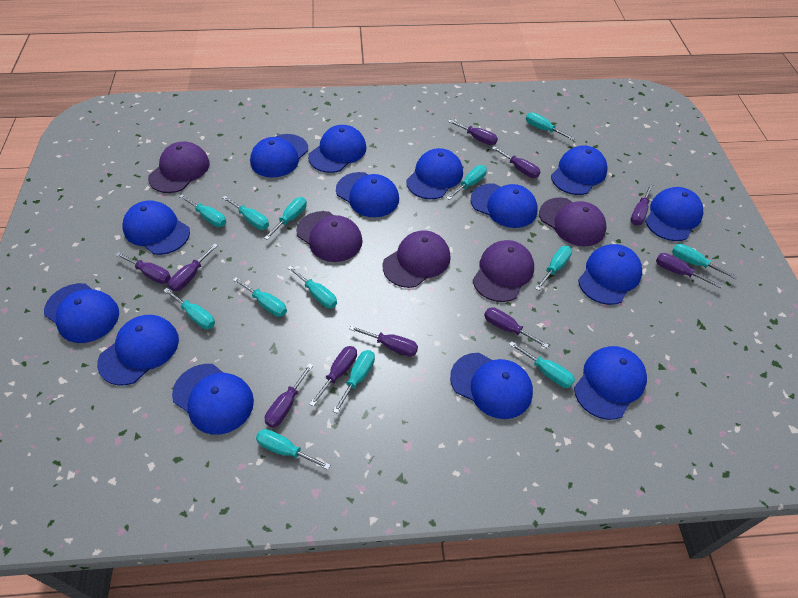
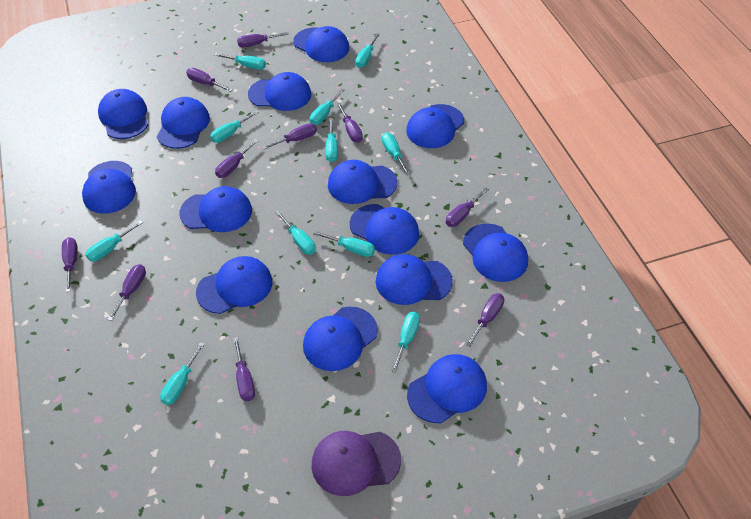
purple cap: [148,141,210,193] [296,211,363,262] [382,230,451,288] [473,240,534,302] [539,197,607,246] = 5 -> [312,431,401,496] = 1
turquoise screwdriver: [163,288,215,329] [179,195,226,227] [222,196,269,230] [233,277,287,317] [256,429,330,470] [264,197,307,240] [288,266,337,308] [333,350,375,413] [447,165,487,200] [509,341,575,388] [526,113,575,140] [535,246,572,291] [672,244,737,279] = 13 -> [85,220,143,261] [160,342,205,405] [210,110,259,143] [215,53,266,70] [275,211,316,255] [310,89,345,125] [313,231,375,257] [325,118,338,162] [355,33,380,68] [382,133,410,175] [391,312,420,373] = 11

